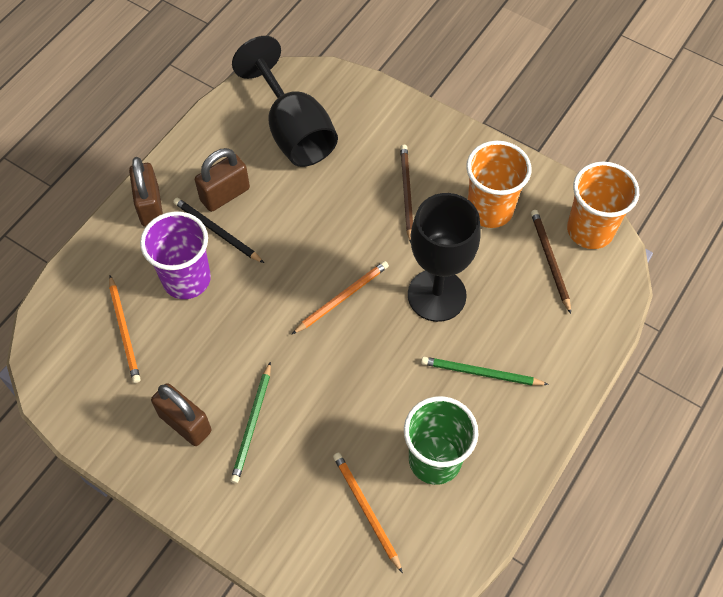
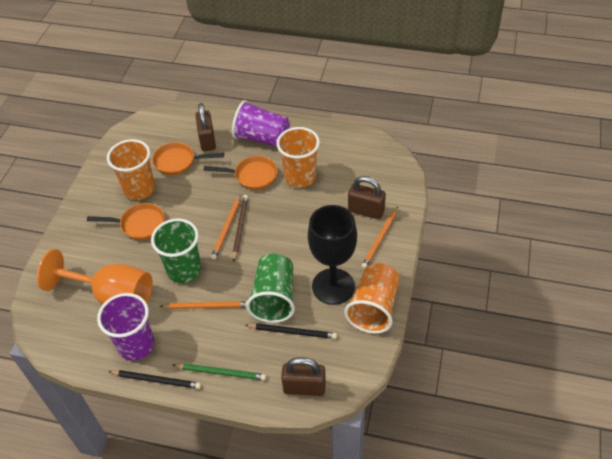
black goblet: [232,36,338,167] [408,193,481,322] = 2 -> [308,205,357,305] = 1
black pencil: [173,198,264,263] = 1 -> [108,370,201,389] [246,323,337,339] = 2
brown pencil: [400,145,413,243] [531,210,571,314] = 2 -> [233,195,248,262] = 1
green cup: [404,396,478,485] = 1 -> [151,218,201,283] [246,253,295,323] = 2
green pencil: [231,362,271,483] [421,357,549,386] = 2 -> [173,363,266,380] = 1
orange cup: [466,141,532,228] [567,162,639,249] = 2 -> [107,139,155,200] [276,127,320,188] [344,263,400,334] = 3
orange goblet: none = 0 -> [37,249,153,305] = 1
orange pan: none = 0 -> [87,203,165,240] [152,142,224,175] [204,156,278,190] = 3
purple cup: [140,211,211,299] = 1 -> [97,293,154,361] [232,100,290,147] = 2

